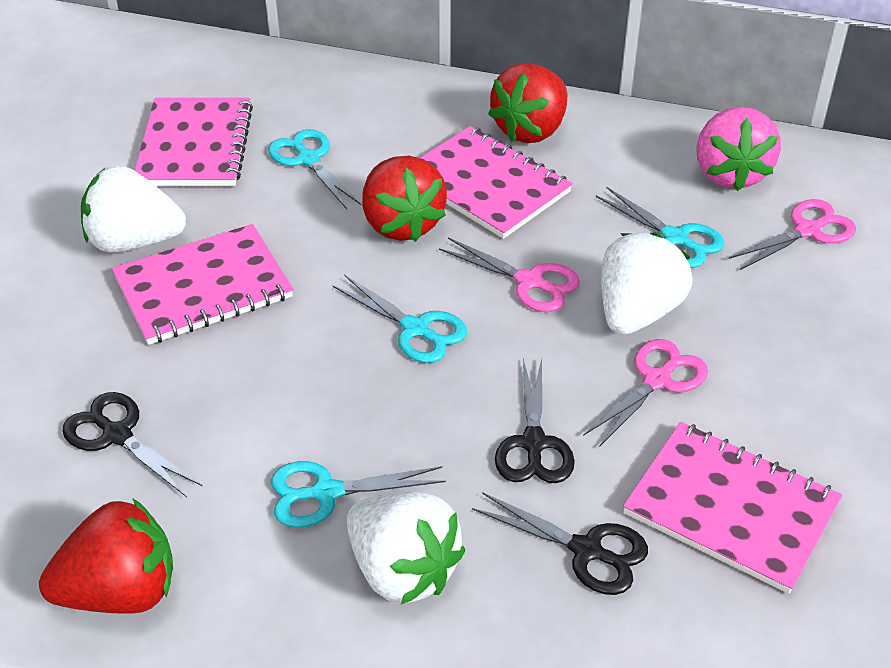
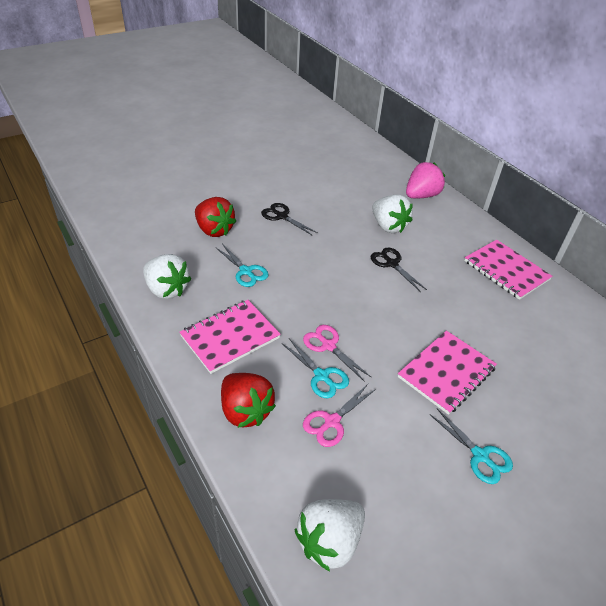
black scissors: [62,392,202,497] [472,492,648,595] [495,359,575,483] = 3 -> [261,203,318,236] [371,248,427,292] = 2
pink notebook: [112,224,293,345] [135,98,253,186] [420,126,573,239] [623,422,842,594] = 4 -> [179,300,281,374] [398,331,497,415] [464,240,553,300] = 3
pink scissors: [439,237,580,312] [583,339,708,447] [729,199,856,270] = 3 -> [303,325,371,382] [303,384,376,447] = 2
red strawberry: [39,499,173,614] [362,156,447,242] [488,63,567,143] = 3 -> [195,197,236,237] [221,373,276,428] = 2
turquoise scissors: [268,129,361,209] [271,461,446,528] [332,275,467,363] [596,187,725,268] = 4 -> [215,244,269,287] [281,338,349,398] [429,409,513,484] = 3

